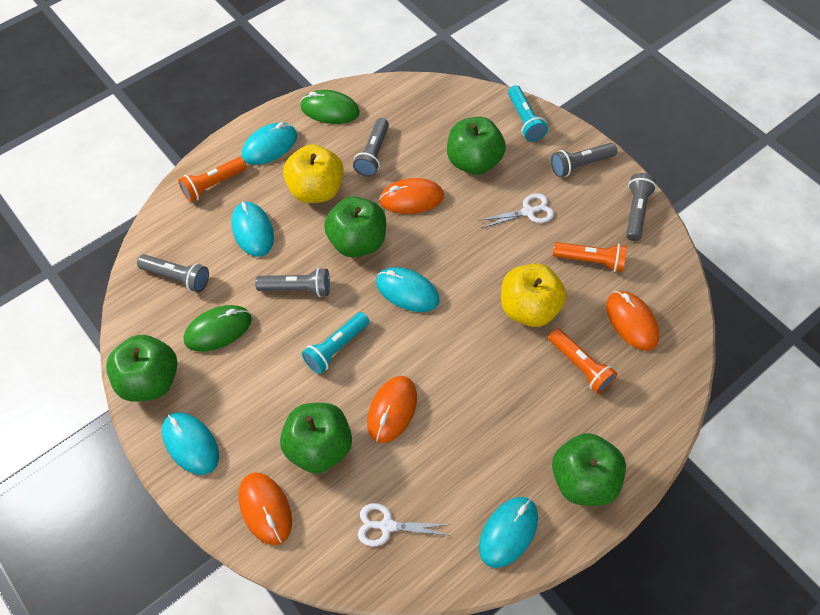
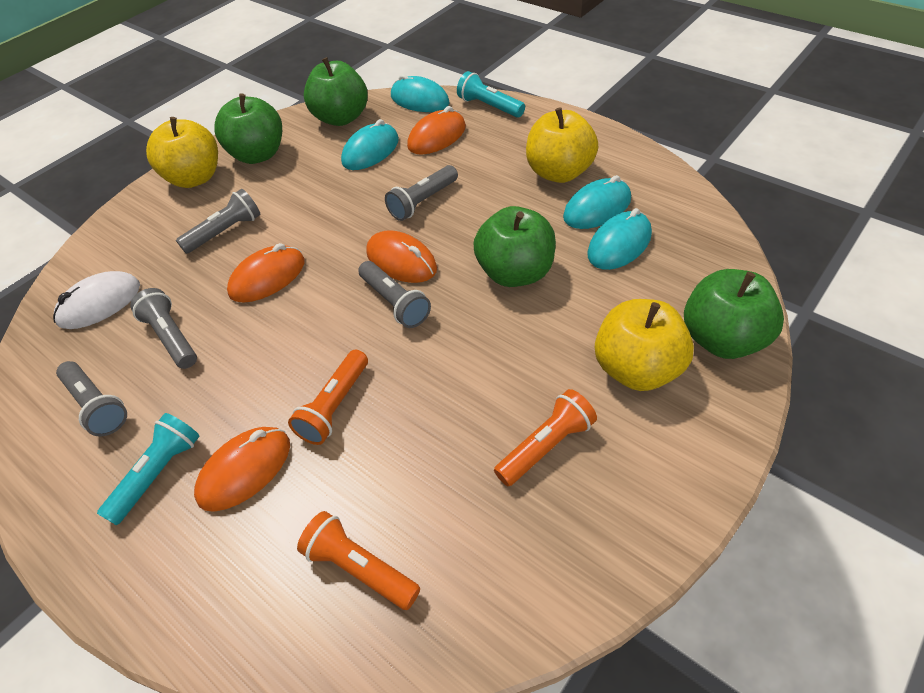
green apple: [106,335,177,401] [280,403,352,473] [324,196,386,257] [447,117,506,175] [552,433,626,506] = 5 -> [214,94,282,164] [304,57,368,126] [474,206,556,287] [684,269,784,359] = 4
green mouse: [184,305,252,352] [300,90,360,124] = 2 -> none = 0
turquoise mouse: [162,412,219,475] [231,201,274,257] [242,122,297,165] [376,267,440,312] [479,497,538,568] = 5 -> [341,119,399,170] [391,74,450,112] [563,175,631,229] [587,208,652,270] = 4
white mouse: none = 0 -> [53,271,140,329] = 1
white scissors: [358,503,451,546] [478,193,554,228] = 2 -> none = 0
yellow apple: [283,144,344,203] [501,264,566,327] = 2 -> [146,117,218,188] [526,107,598,183] [595,299,694,391] = 3

